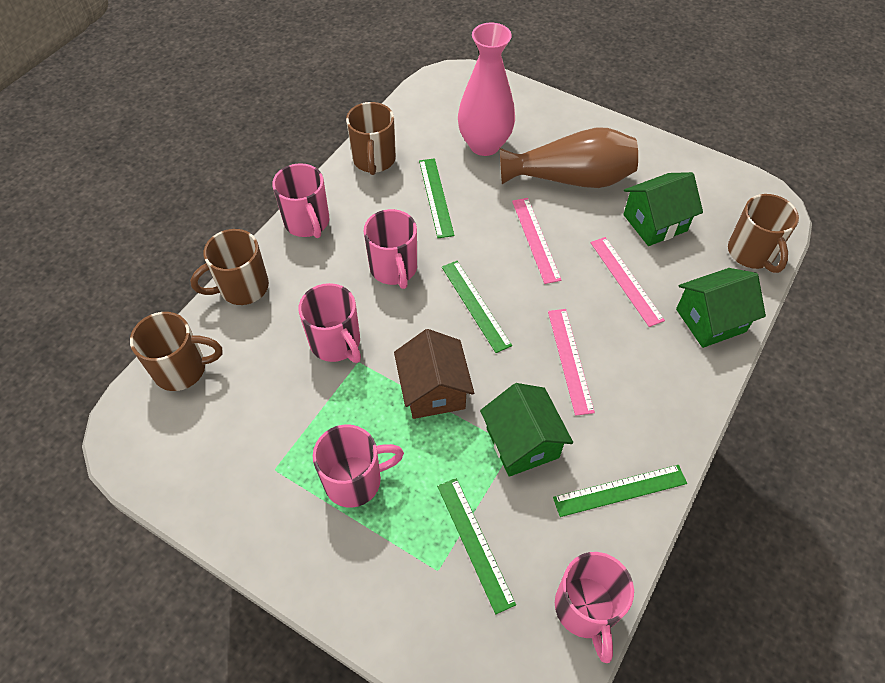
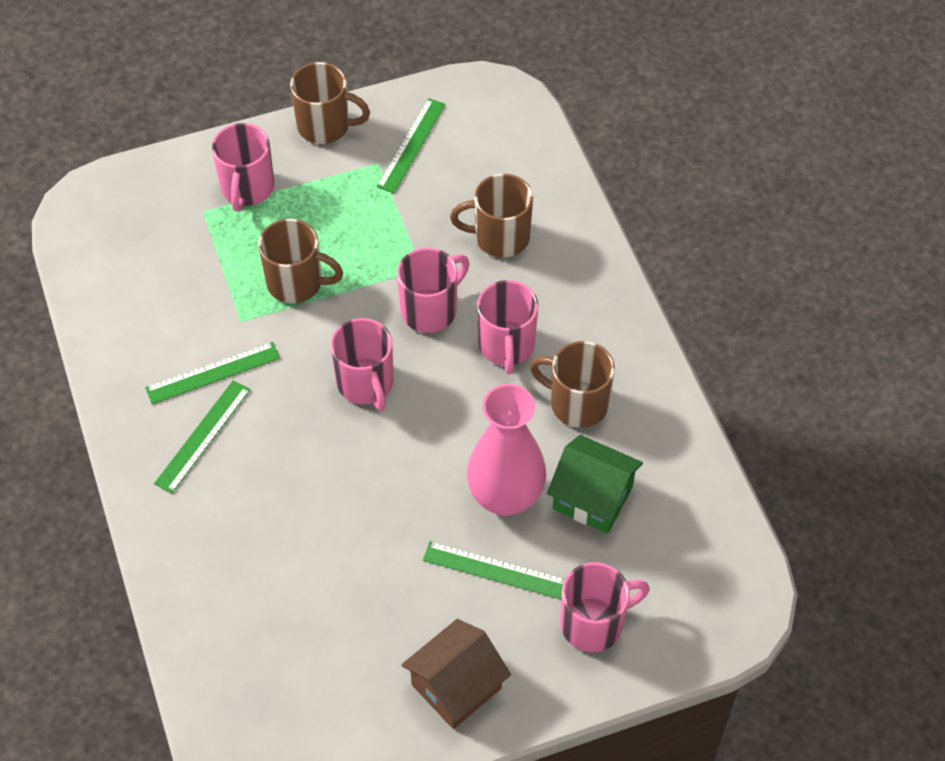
brown vase: [500,127,638,188] = 1 -> none = 0
green house: [480,383,573,477] [623,172,703,246] [676,268,766,348] = 3 -> [547,435,643,533] = 1
pink ruler: [512,198,562,284] [548,309,595,416] [590,237,665,327] = 3 -> none = 0

